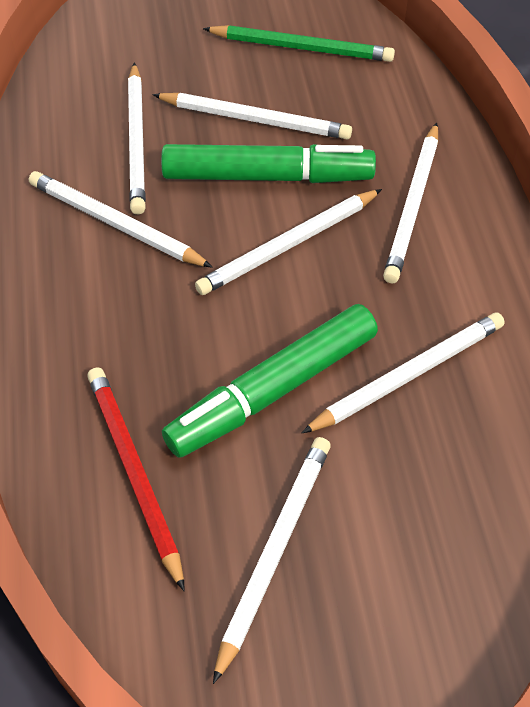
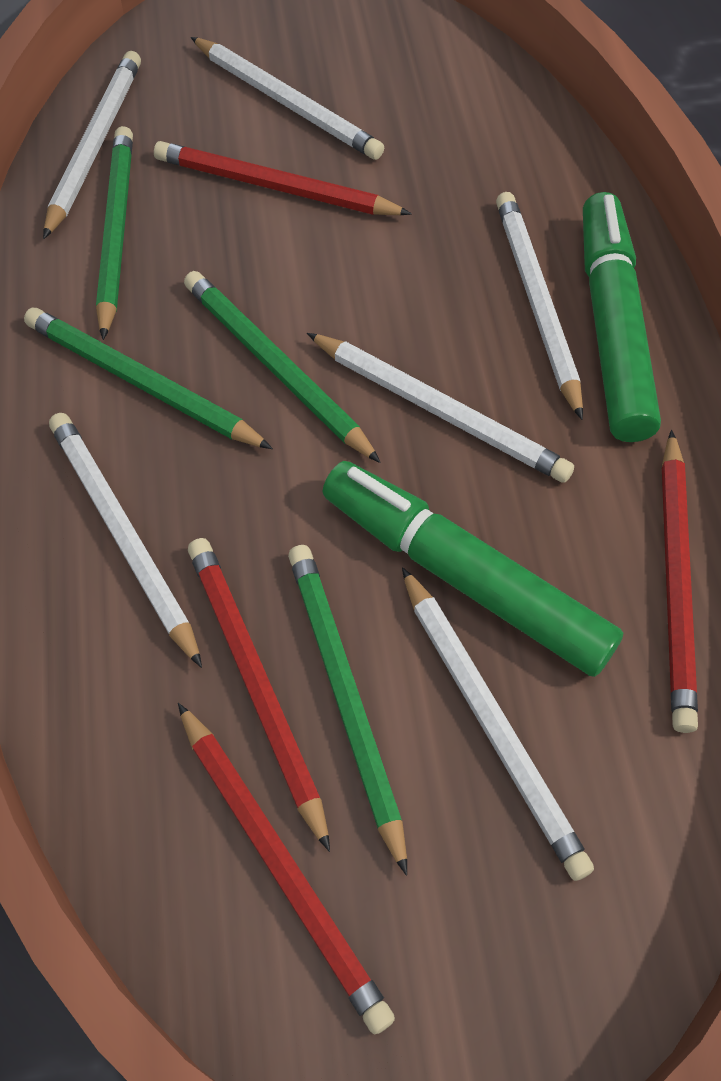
green pencil: [203,25,395,62] = 1 -> [24,308,273,449] [96,126,133,340] [184,271,381,463] [288,545,407,876] = 4
red pencil: [87,367,185,591] = 1 -> [154,141,412,215] [178,703,395,1035] [188,538,330,852] [662,430,698,733] = 4
white pencil: [29,171,213,268] [128,62,146,215] [152,93,352,139] [195,189,382,295] [213,437,331,684] [302,313,505,433] [383,122,438,283] = 7 -> [43,51,141,239] [49,413,202,668] [191,37,384,160] [307,333,574,483] [402,567,594,881] [496,192,583,420] = 6

